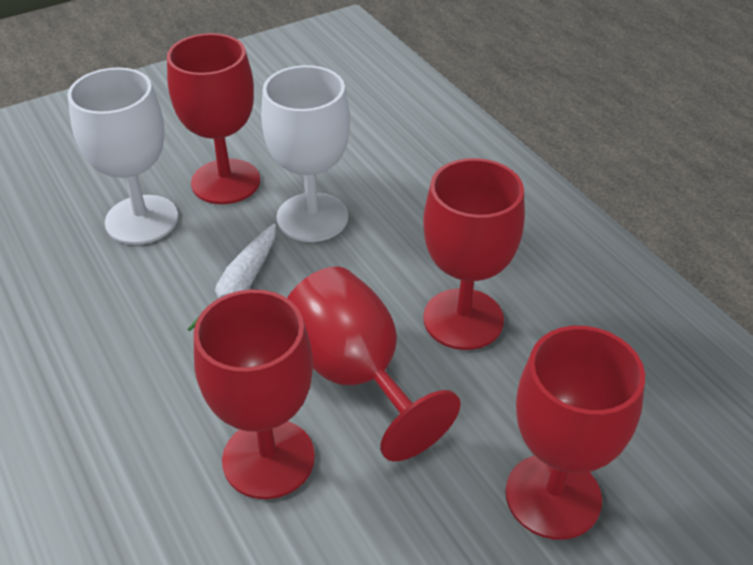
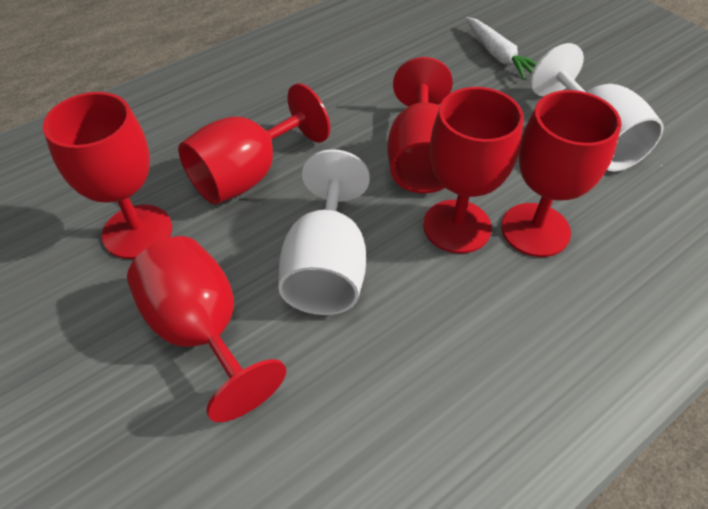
red goblet: [167,33,260,204] [194,289,315,499] [287,267,461,461] [423,158,525,350] [505,326,645,540] = 5 -> [43,92,172,259] [127,236,286,422] [178,83,330,204] [387,57,453,193] [423,87,524,253] [501,90,622,257] = 6

